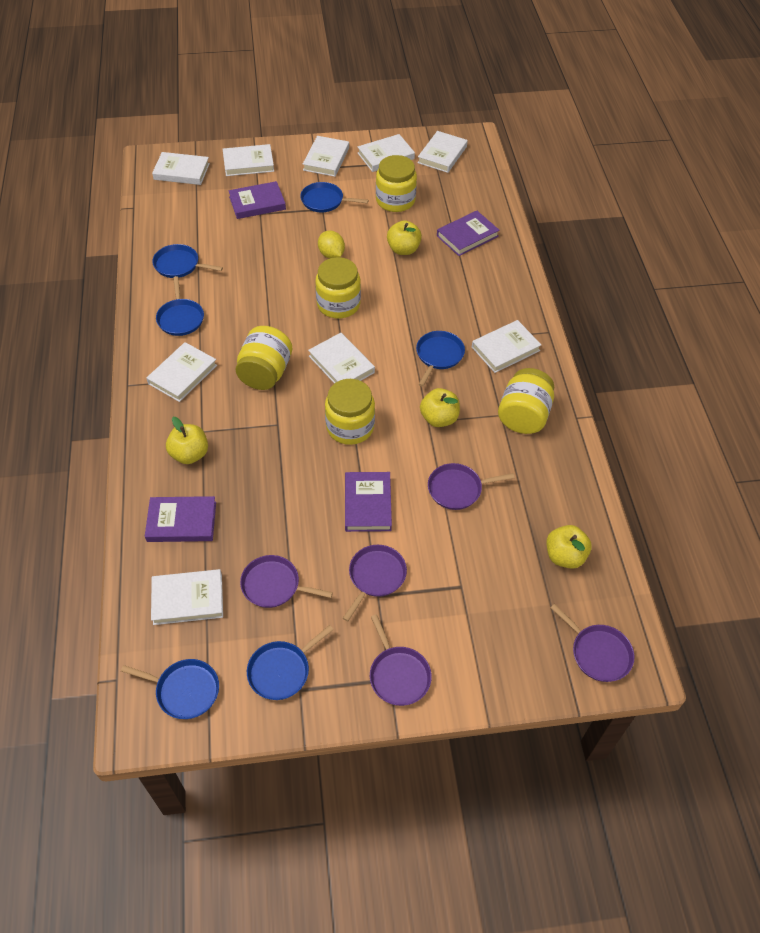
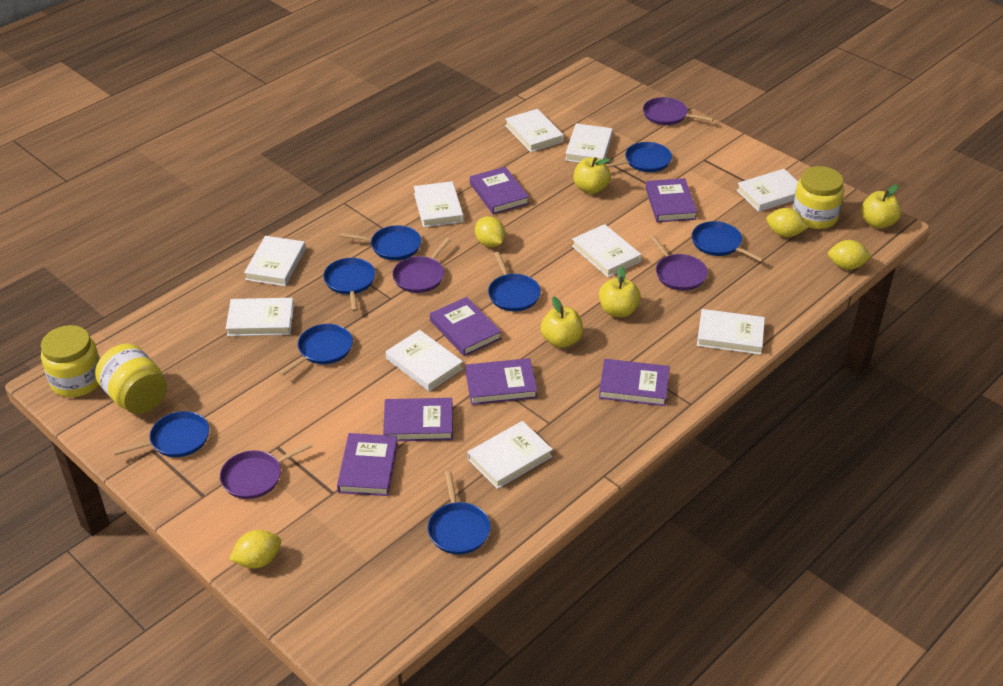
blue pan: [121,659,219,719] [152,244,223,278] [156,276,204,336] [247,625,334,700] [300,182,368,212] [416,331,465,387] = 6 -> [113,411,209,457] [279,324,353,376] [323,258,375,312] [340,225,421,260] [428,471,491,555] [488,252,541,311] [606,142,672,172] [692,221,764,262] = 8
purple book: [145,496,216,542] [228,181,286,219] [345,472,392,532] [437,211,500,256] = 4 -> [337,433,398,496] [383,398,453,441] [430,297,502,356] [465,358,537,405] [470,167,529,214] [599,359,670,406] [646,178,697,222] = 7
purple pan: [240,555,333,608] [343,545,407,621] [370,614,432,706] [428,463,515,510] [551,604,635,682] = 5 -> [220,442,313,499] [392,238,451,293] [643,97,714,125] [650,235,708,291] = 4
white book: [146,342,217,402] [151,569,223,625] [152,152,210,185] [223,144,274,176] [303,136,349,177] [308,333,375,383] [358,134,415,172] [418,131,468,173] [472,320,541,373] = 9 -> [226,298,294,336] [244,236,306,286] [386,330,463,391] [414,181,463,227] [468,421,553,489] [505,109,564,152] [565,124,613,163] [572,224,641,277] [697,309,765,355] [737,169,798,212] = 10
yellow jar: [236,326,292,390] [315,257,361,318] [325,379,375,445] [376,155,417,212] [498,368,554,434] = 5 -> [41,325,100,397] [95,344,167,414] [793,166,844,229] = 3
yellow lemon: [318,231,345,259] = 1 -> [229,530,281,569] [475,216,505,247] [766,208,808,237] [828,240,872,270] = 4

